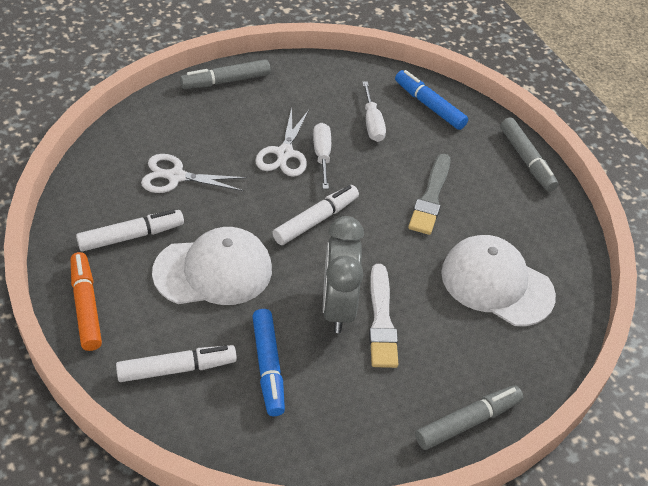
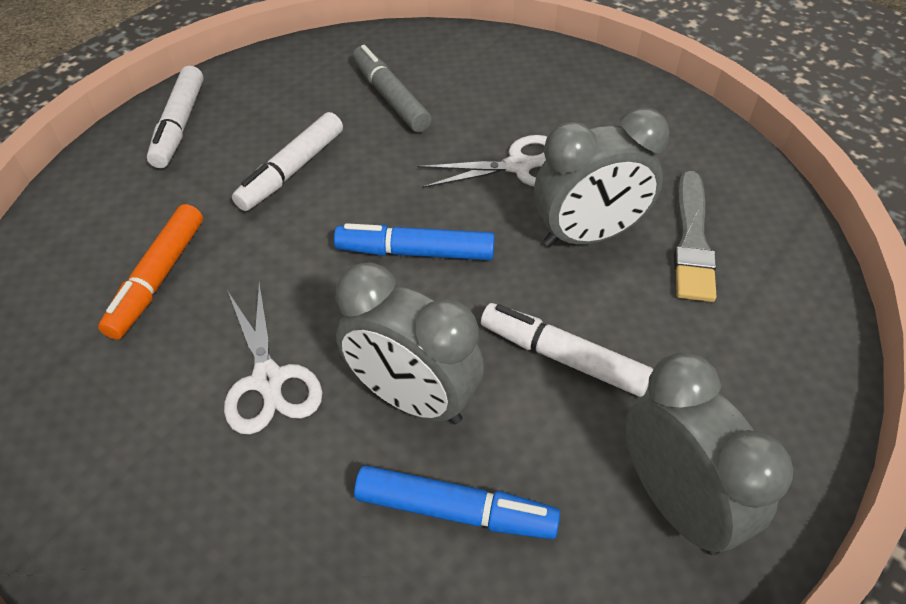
grey clock: [323,216,364,333] = 1 -> [336,262,484,424] [534,107,669,247] [625,353,793,555] = 3
grey marker: [180,59,271,89] [415,385,523,450] [500,117,559,192] = 3 -> [353,45,432,132] = 1
white brush: [369,264,398,368] = 1 -> none = 0
white cap: [152,227,272,305] [441,235,556,326] = 2 -> none = 0
white screwdriver: [313,123,331,189] [362,81,386,142] = 2 -> none = 0

